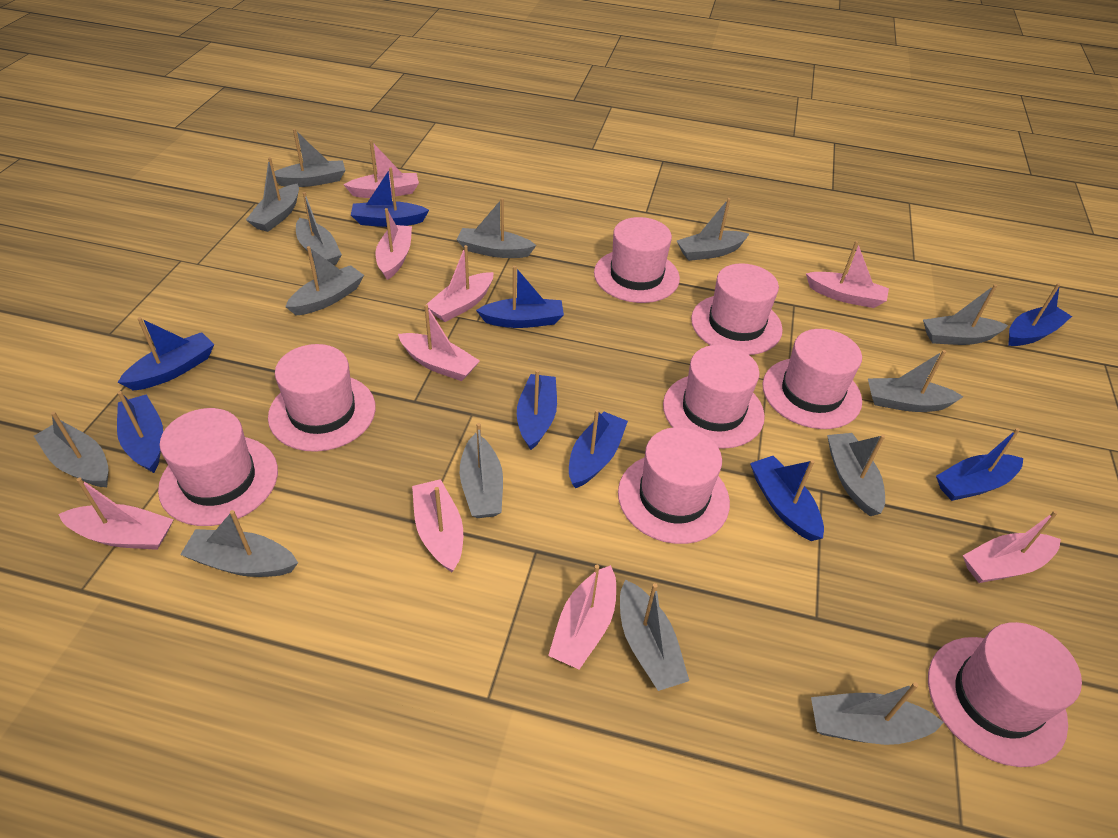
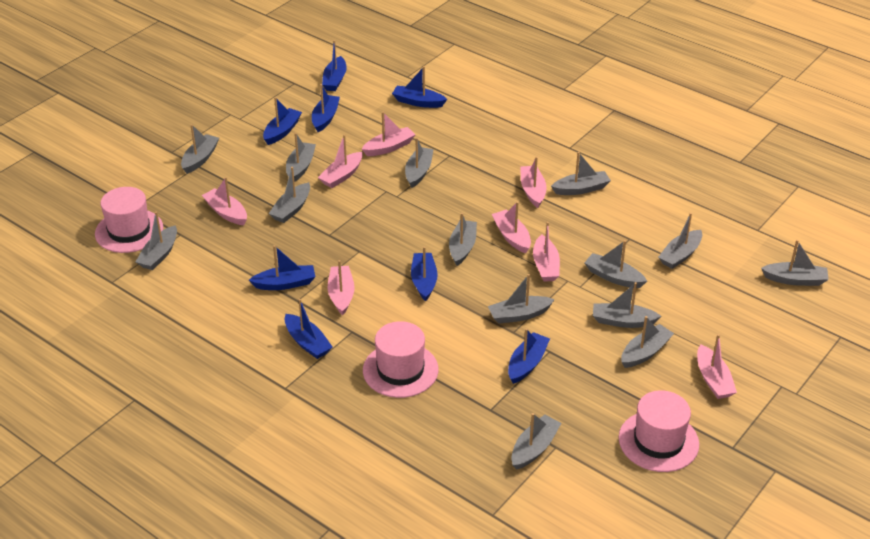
blue boat: [117,317,214,390] [117,391,163,473] [351,167,429,227] [476,266,564,328] [517,370,557,450] [569,409,628,488] [750,456,824,541] [936,428,1023,501] [1008,283,1072,346] = 9 -> [249,245,316,290] [263,97,302,145] [285,299,333,359] [312,84,340,132] [322,40,347,91] [392,66,447,108] [411,246,438,301] [508,328,550,384] = 8
pink boat: [58,477,174,550] [343,140,419,198] [376,208,412,280] [398,304,480,381] [412,479,463,572] [427,245,494,322] [548,565,616,669] [806,241,889,308] [963,510,1061,583] = 9 -> [202,177,247,225] [318,134,363,188] [328,260,355,315] [362,112,416,156] [492,202,531,254] [521,156,547,208] [533,222,560,282] [697,334,737,399] = 8
pink hat: [158,408,278,526] [268,344,376,452] [594,217,680,303] [618,427,730,544] [663,345,765,449] [691,263,783,355] [762,329,862,429] [928,622,1082,767] = 8 -> [95,187,163,253] [363,321,439,398] [619,390,699,472] = 3

